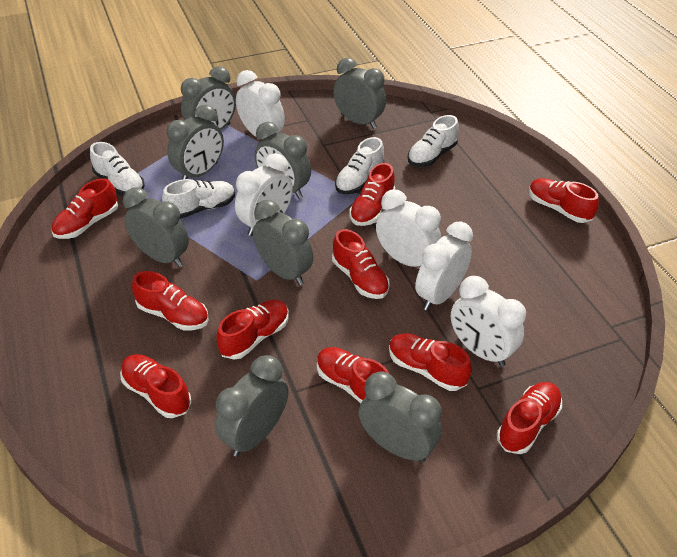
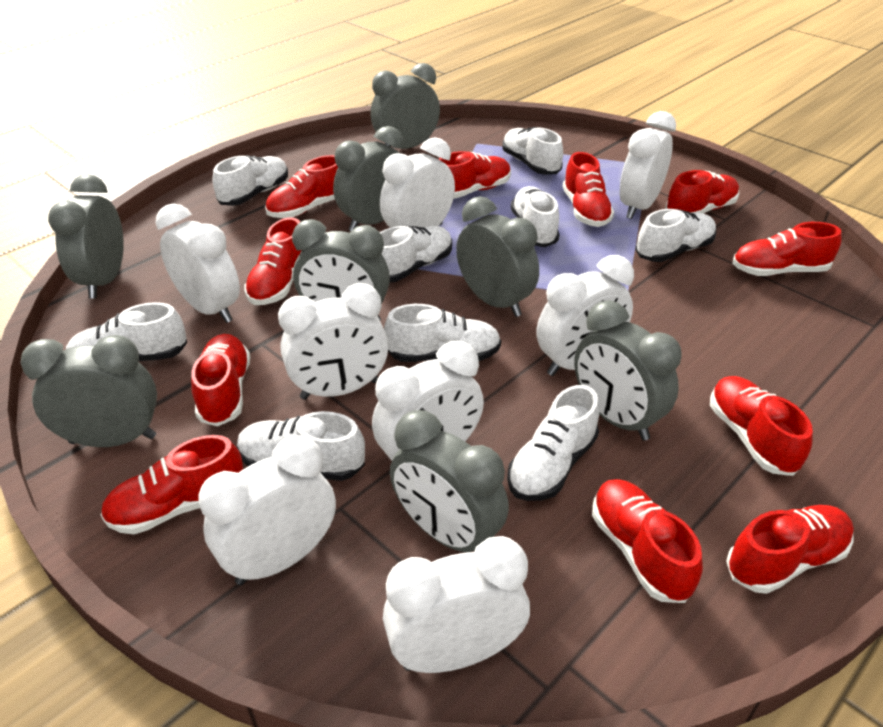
red shoe: [51,178,118,239] [120,354,191,418] [132,271,209,331] [216,300,289,360] [317,347,390,403] [332,229,390,299] [349,163,395,226] [389,333,472,391] [497,382,562,454] [529,178,599,223] = 10 -> [100,435,243,534] [191,334,250,427] [244,217,302,305] [265,155,338,218] [438,151,511,199] [563,152,614,227] [592,479,703,603] [665,170,739,214] [710,376,813,476] [726,505,854,594] [732,222,842,276] = 11
white clock: [235,153,293,236] [236,70,285,137] [376,189,441,267] [415,221,473,311] [451,276,526,367] = 5 -> [156,204,240,323] [198,435,336,585] [278,283,388,400] [372,341,484,460] [380,137,455,228] [383,536,530,673] [537,255,634,376] [620,111,676,219] = 8
white shoe: [90,142,145,196] [162,179,235,219] [335,137,384,194] [408,115,459,167] = 4 -> [66,302,187,361] [213,155,288,206] [237,411,365,481] [380,226,452,282] [384,304,501,362] [502,127,563,175] [507,385,600,501] [511,186,560,247] [635,209,716,262] = 9

